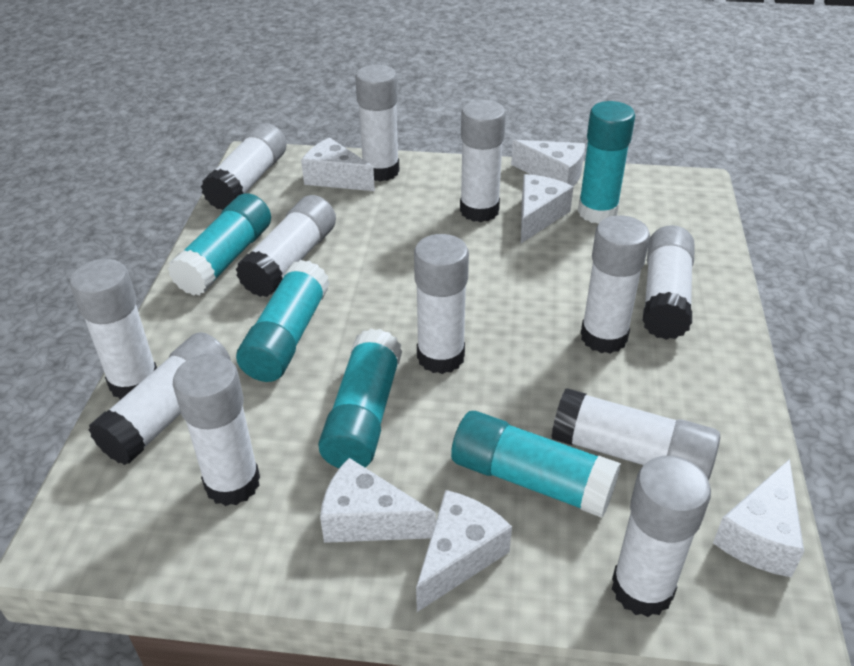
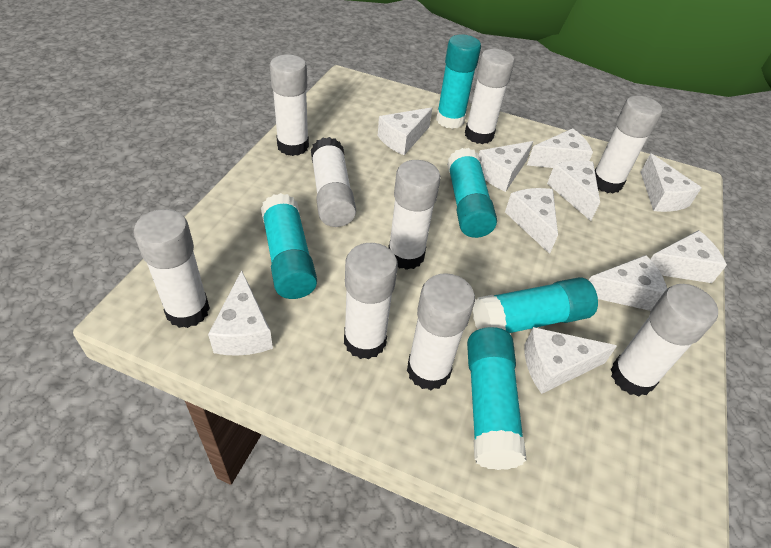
white cheese: [301,138,375,191] [320,458,436,543] [416,490,512,612] [511,140,585,187] [521,174,573,243] [713,459,804,577] = 6 -> [208,270,273,356] [378,107,432,155] [479,141,533,192] [505,188,558,254] [524,327,617,394] [527,128,593,168] [547,160,600,221] [589,255,667,311] [641,153,702,212] [651,230,727,283] = 10
white glue stick: [70,259,157,400] [89,332,231,465] [173,354,260,506] [201,123,287,210] [236,195,336,297] [355,65,399,182] [414,234,469,374] [460,100,506,222] [552,388,720,480] [581,215,650,354] [612,456,711,617] [643,225,695,340] = 12 -> [134,209,210,328] [270,54,309,156] [311,137,356,227] [344,243,398,359] [388,160,441,270] [407,273,475,390] [465,49,515,144] [595,95,662,194] [610,284,718,396] = 9

